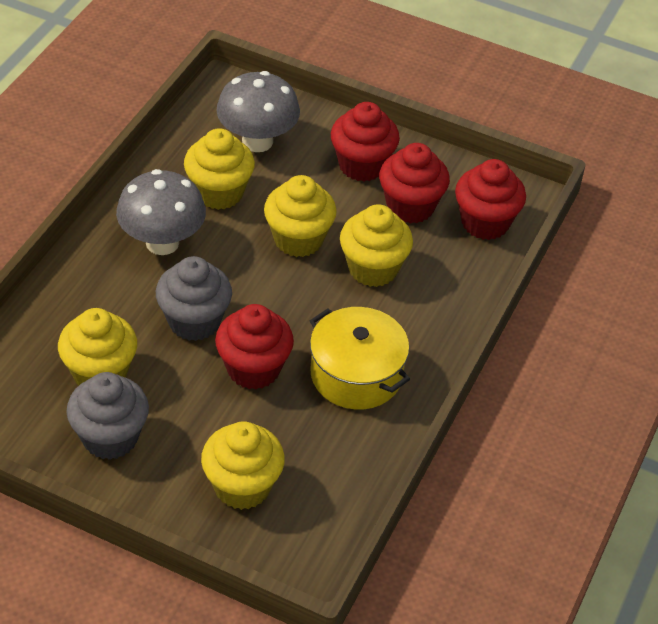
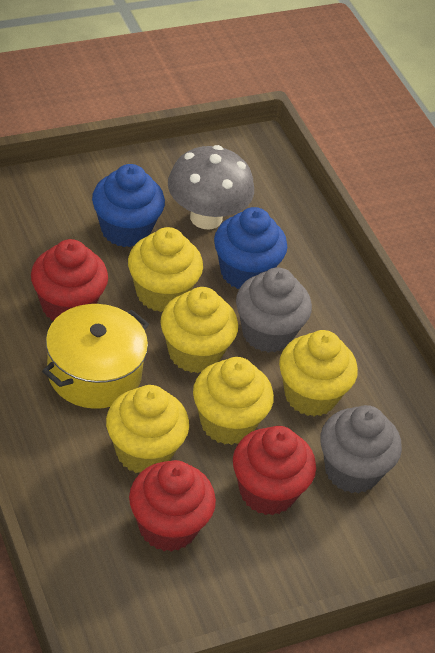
blue cupcake: none = 0 -> [92,164,165,247] [214,207,287,289] = 2
grey mushroom: [116,169,206,255] [216,71,300,152] = 2 -> [168,145,254,229] = 1
red cupcake: [215,304,294,389] [331,102,400,182] [379,143,450,223] [455,159,526,240] = 4 -> [31,239,108,321] [129,460,216,552] [233,426,316,515] = 3

